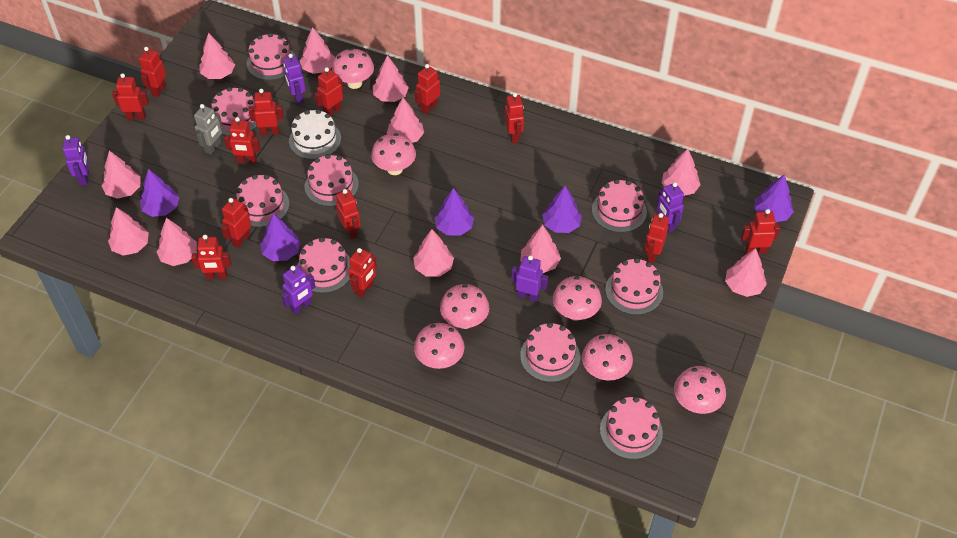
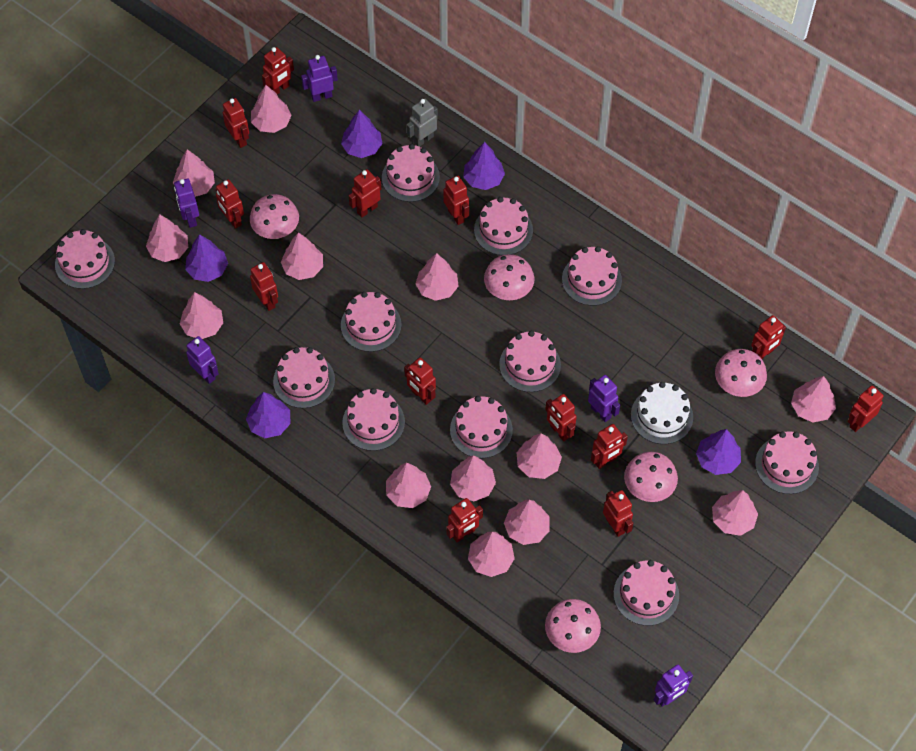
pink cake: [211,87,257,136] [236,174,289,227] [247,33,295,80] [298,237,351,293] [305,154,359,207] [520,322,580,382] [592,179,647,233] [600,396,663,459] [605,258,663,315] = 9 -> [55,229,115,289] [273,347,335,408] [341,292,402,352] [342,388,405,451] [382,144,440,202] [450,396,513,458] [474,197,533,255] [499,331,561,392] [562,246,622,306] [614,560,679,626] [755,431,819,494] = 11
pink mushroom: [332,48,374,89] [371,133,416,175] [414,323,465,369] [440,284,489,329] [553,276,602,321] [582,334,633,381] [674,366,726,414] = 7 -> [250,194,299,239] [484,254,535,300] [545,599,601,653] [624,452,678,502] [715,349,767,397] = 5
pink tree: [102,151,141,199] [108,207,149,256] [156,218,197,266] [199,33,235,79] [300,27,335,74] [373,55,409,102] [387,98,424,143] [413,229,454,277] [520,225,561,273] [662,149,701,196] [725,248,767,297] = 11 -> [146,214,188,262] [173,149,215,197] [180,292,223,339] [251,85,292,133] [281,232,323,280] [386,463,431,508] [415,253,458,301] [450,455,496,501] [468,532,515,577] [504,500,550,545] [516,433,562,479] [712,490,758,536] [791,376,836,423] = 13

